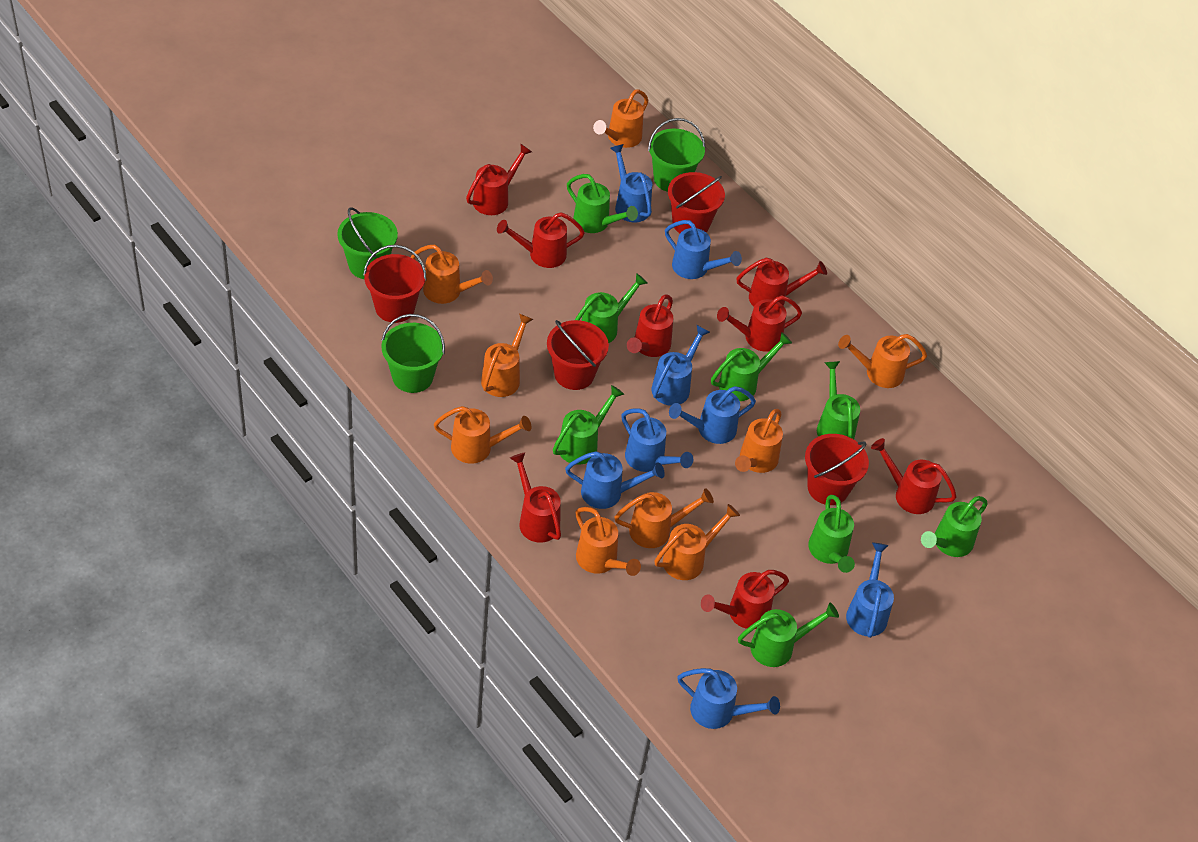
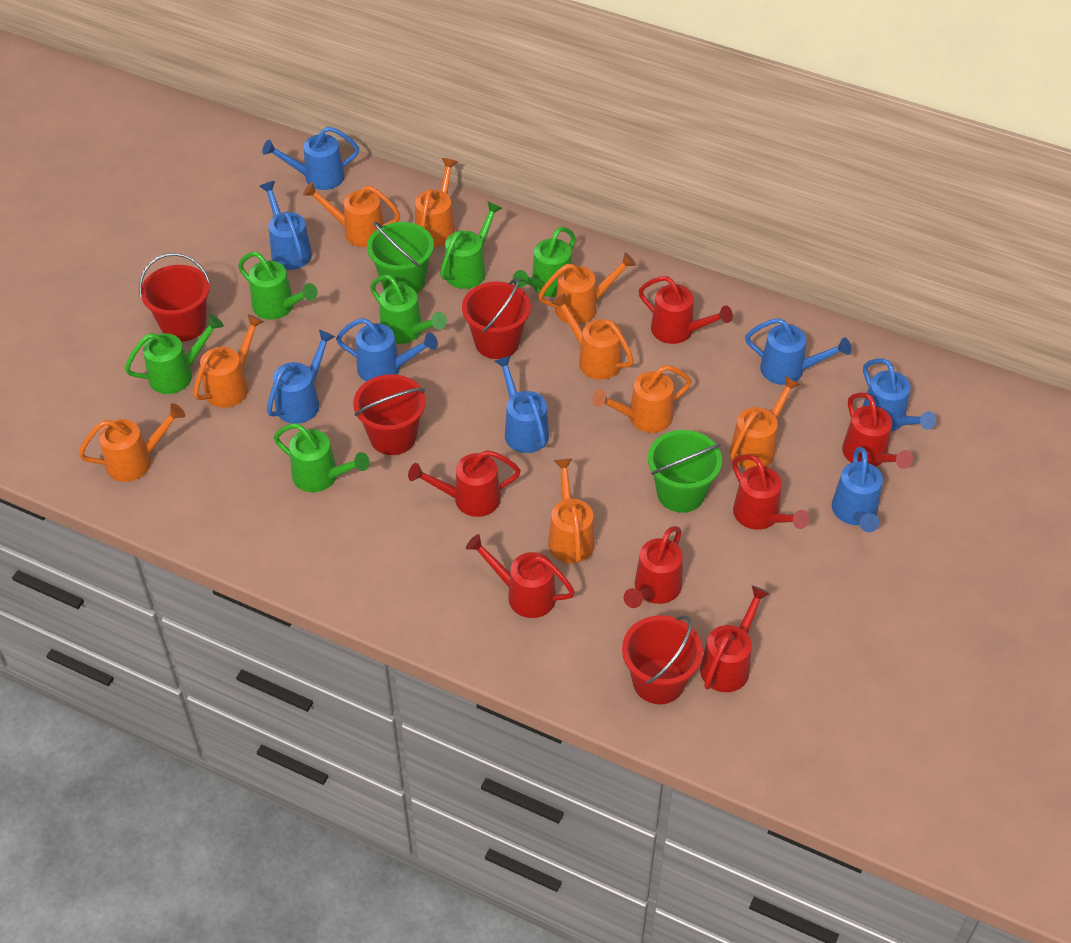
green bucket: [338,207,398,279] [381,314,445,393] [648,118,705,192] = 3 -> [367,222,434,293] [648,430,722,513] = 2
green watering can: [553,385,624,465] [567,174,638,233] [575,273,648,343] [711,332,792,401] [738,602,839,667] [808,495,855,573] [817,361,860,439] [921,496,988,557] = 8 -> [125,314,224,394] [238,252,317,320] [274,423,370,492] [370,275,447,344] [440,201,502,289] [513,227,576,297] = 6
red watering can: [466,144,532,215] [497,212,585,268] [510,453,561,543] [627,294,673,357] [701,570,789,629] [717,295,802,352] [736,258,827,306] [871,438,957,514] = 8 -> [408,450,521,517] [466,534,575,618] [623,526,683,608] [638,276,733,344] [700,585,770,692] [732,454,809,530] [842,392,913,469] = 7

